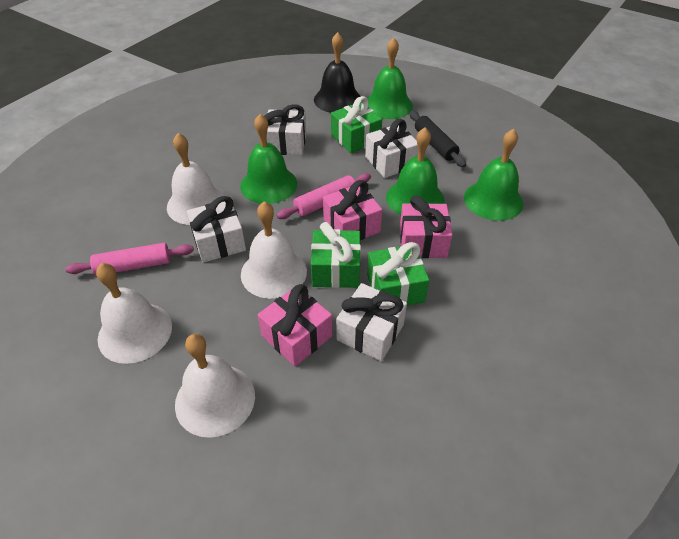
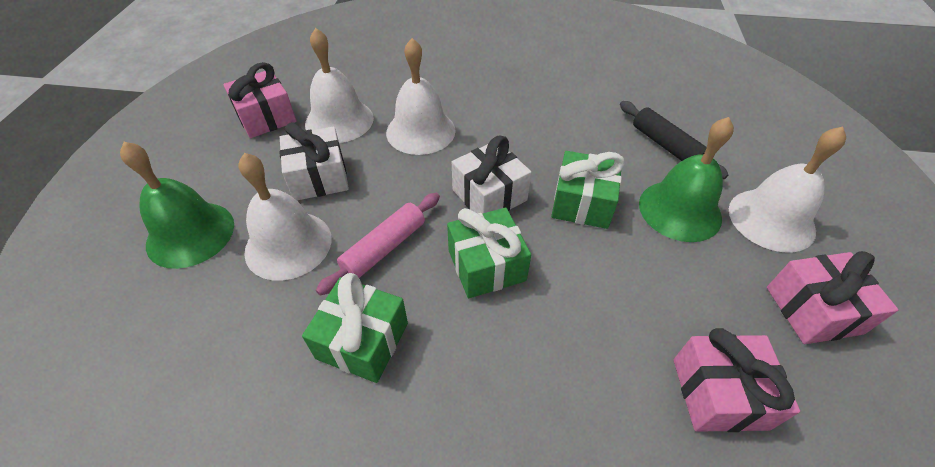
black bell: [314,32,361,113] = 1 -> none = 0
green bell: [240,114,297,204] [367,37,413,119] [386,128,445,215] [464,129,523,221] = 4 -> [120,142,234,269] [639,117,734,242] = 2
pink rolling pin: [65,243,194,275] [276,173,371,219] = 2 -> [316,193,440,296] = 1
white gift: [187,196,246,263] [264,104,306,155] [336,283,407,361] [365,119,418,178] = 4 -> [279,122,349,200] [452,135,532,214] = 2

